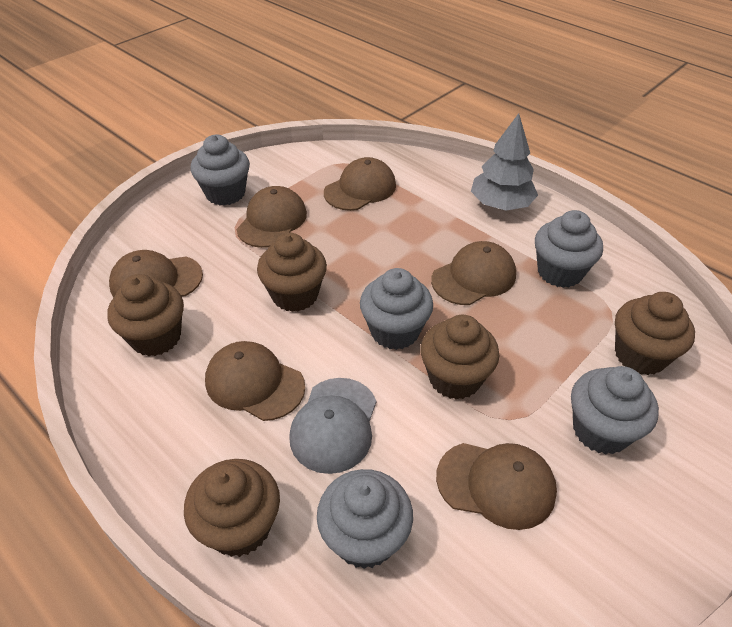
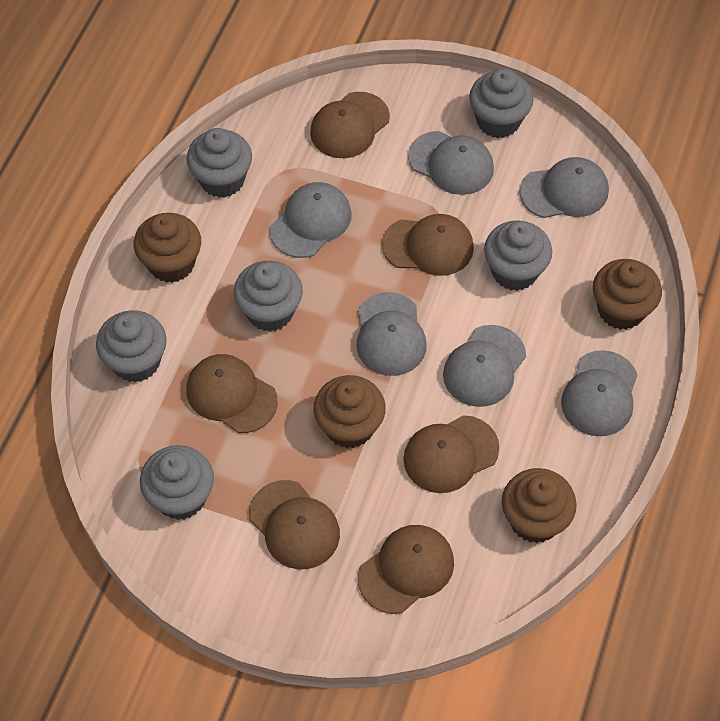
brown cupcake: [107,274,184,356] [184,459,280,557] [257,233,327,312] [420,315,500,400] [615,292,695,375] = 5 -> [134,213,201,283] [313,375,386,448] [502,468,577,543] [593,259,662,330] = 4
grey cap: [289,378,376,474] = 1 -> [270,182,351,258] [357,292,427,376] [408,131,494,195] [443,325,526,407] [519,157,609,218] [561,350,638,436] = 6
grey cupcake: [191,135,250,206] [317,469,413,569] [360,268,433,350] [535,210,603,288] [571,366,659,454] = 5 -> [96,311,167,383] [140,445,214,520] [186,128,252,198] [234,261,303,332] [469,68,534,138] [484,220,552,291] = 6
grey tree: [471,113,538,211] = 1 -> none = 0

